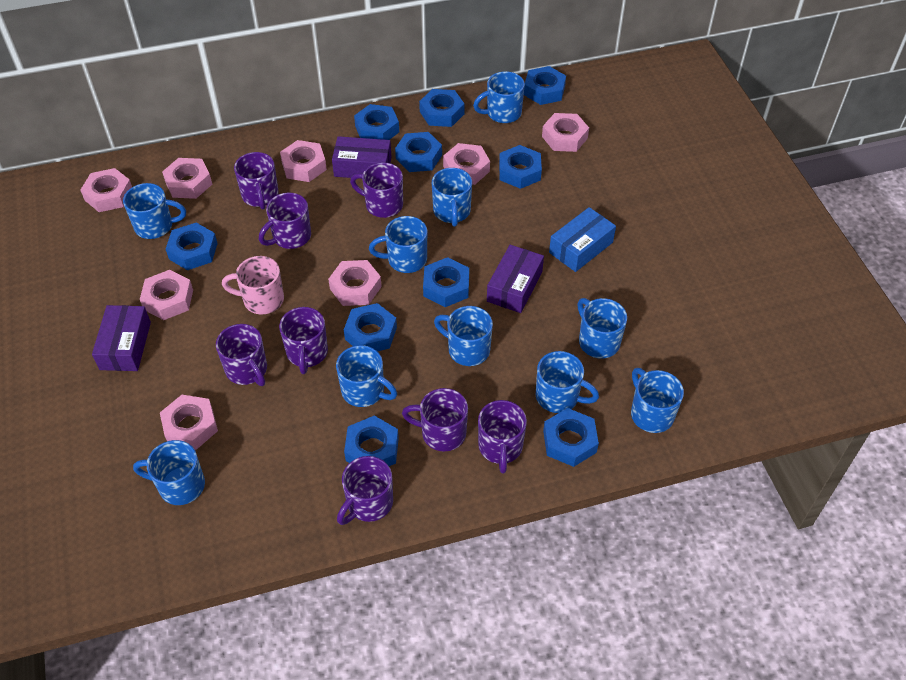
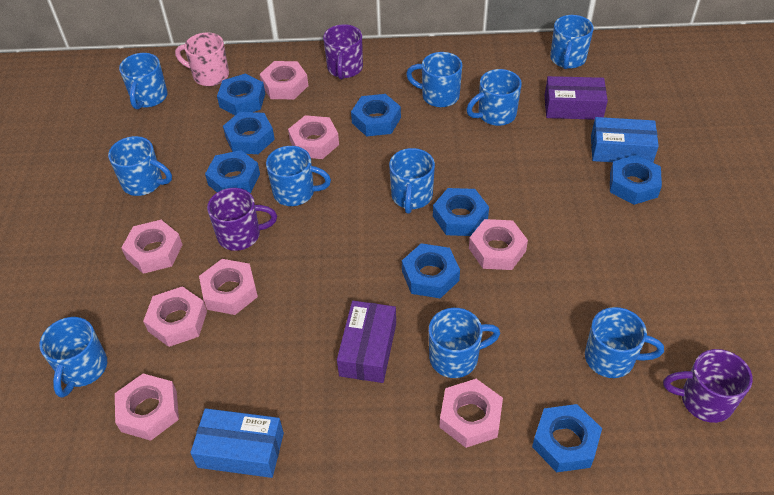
blue box: [549,207,616,272] = 1 -> [190,408,284,478] [591,117,659,162] = 2
blue nut: [166,223,218,270] [344,303,397,351] [344,416,399,466] [354,104,399,140] [395,132,442,172] [419,89,465,127] [423,257,469,307] [499,145,542,189] [524,66,566,105] [543,408,599,467] = 10 -> [205,150,260,193] [217,74,265,115] [223,112,275,154] [351,94,401,137] [402,243,460,299] [433,188,489,236] [532,404,602,473] [610,155,662,205] = 8
purple box: [92,305,151,371] [332,136,391,179] [487,245,544,313] = 3 -> [337,301,396,383] [545,76,608,120] = 2
purple mug: [216,324,267,386] [234,152,279,210] [259,193,311,249] [279,307,328,374] [337,456,393,525] [350,162,403,218] [402,388,468,452] [478,400,527,474] = 8 -> [207,188,277,251] [323,24,363,80] [663,349,753,423] = 3

